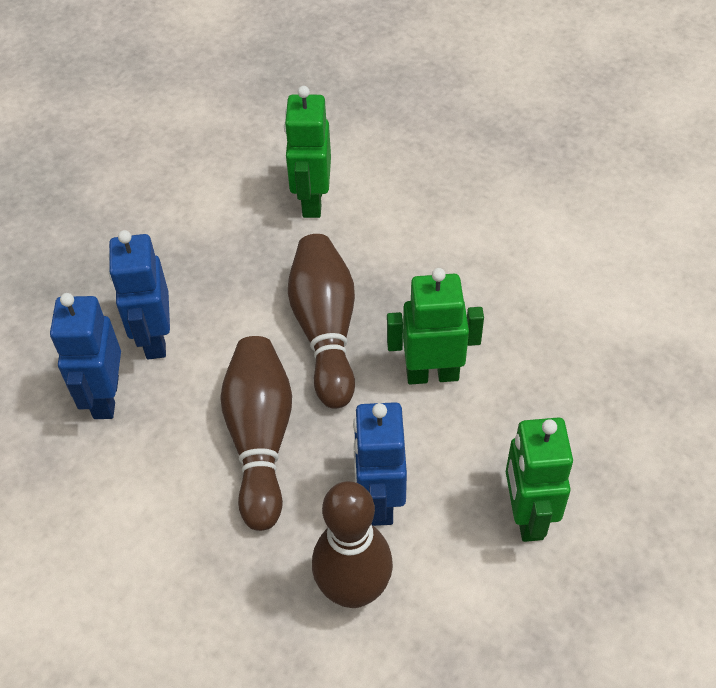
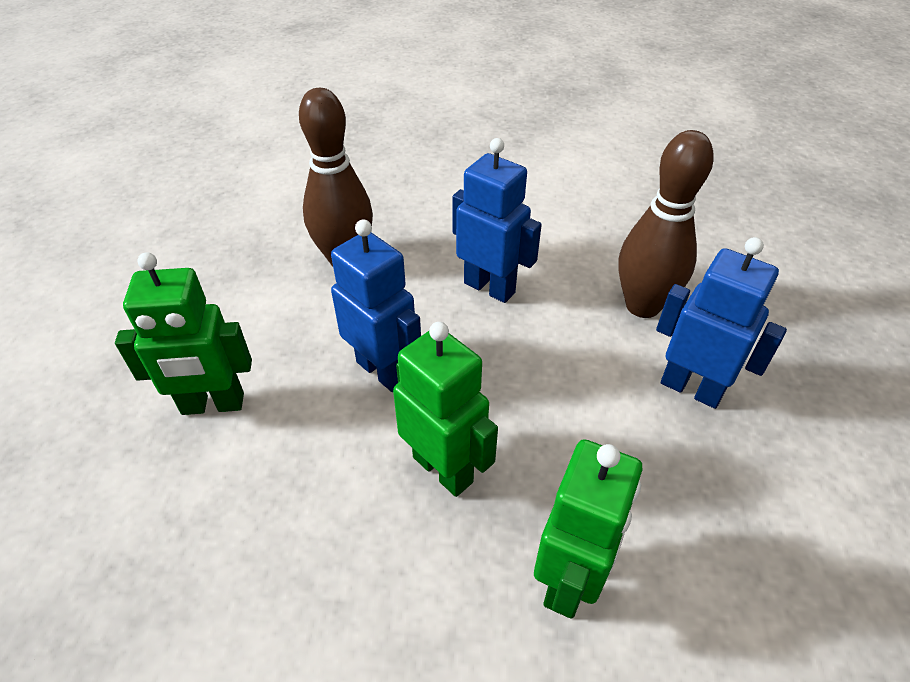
brown bowling pin: [220,336,292,531] [288,234,355,409] [312,481,393,608] = 3 -> [299,88,373,266] [618,130,714,318] = 2

